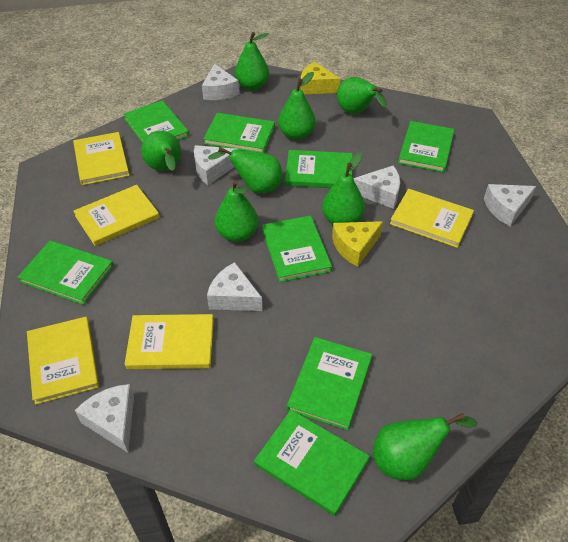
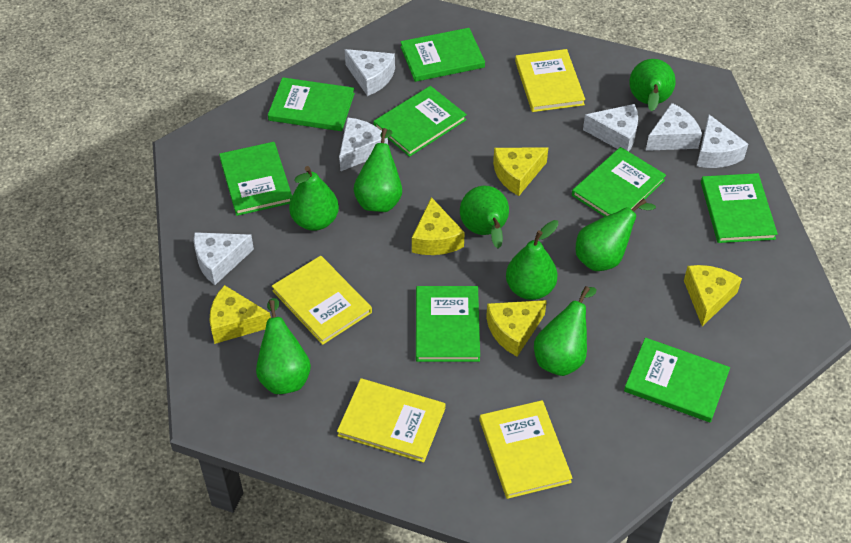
yellow book: [27,317,99,405] [73,132,129,185] [73,185,160,246] [125,314,214,370] [390,189,474,248] = 5 -> [272,256,372,345] [337,378,445,463] [480,400,572,499] [515,49,585,112] = 4
yellow cheese: [301,62,340,94] [332,221,383,267] = 2 -> [210,285,271,344] [412,197,465,255] [486,300,547,357] [493,147,549,196] [684,265,742,326] = 5

